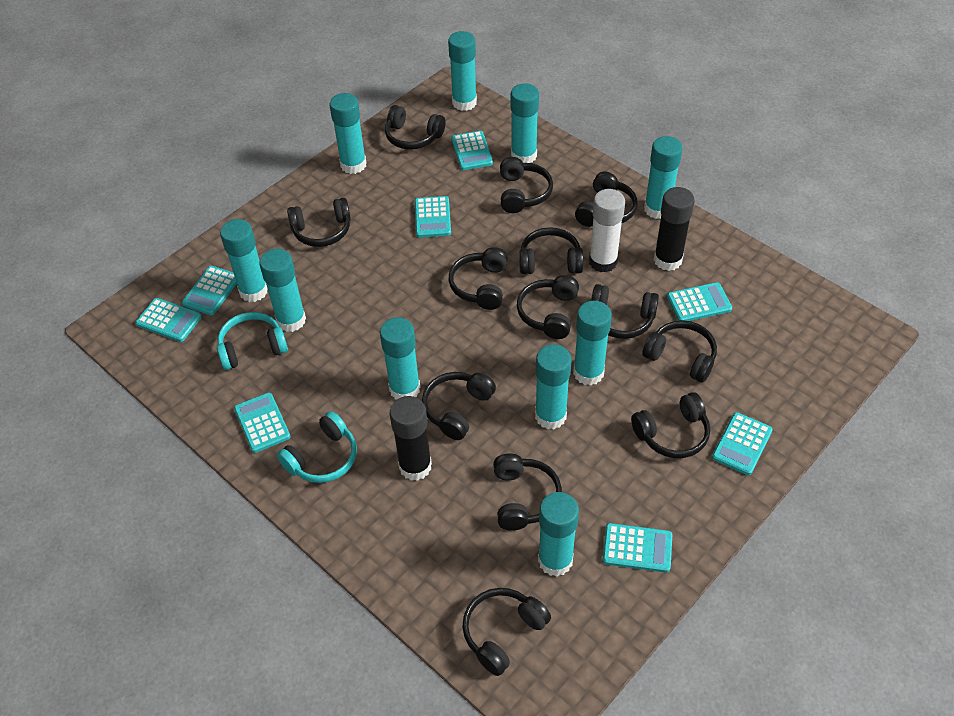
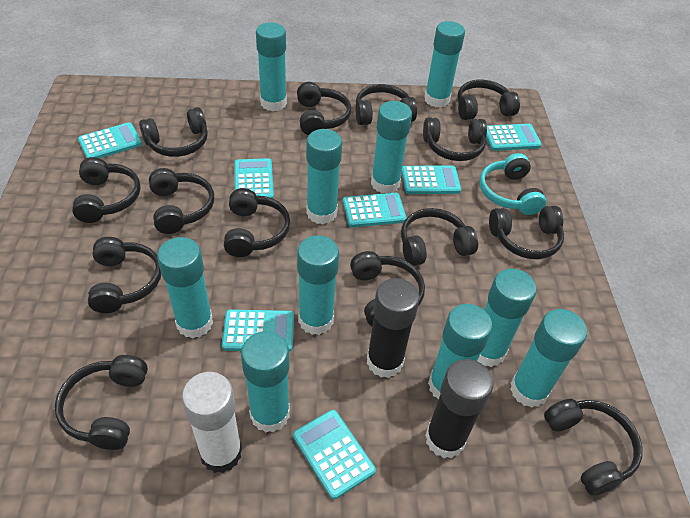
black headphones: [287,198,351,247] [385,105,445,150] [422,372,496,440] [449,247,508,310] [462,588,551,676] [493,453,562,531] [500,157,553,213] [517,275,579,339] [519,227,583,274] [575,171,638,227] [591,284,659,339] [631,392,710,458] [642,320,717,383] = 13 -> [55,355,148,450] [72,157,140,223] [88,237,161,313] [139,107,208,157] [149,168,214,234] [224,188,290,257] [297,82,351,135] [350,251,425,326] [355,84,417,125] [401,208,478,266] [423,117,487,161] [457,80,520,120] [489,206,564,259] [544,399,643,496] = 14
turquoise calculator: [136,298,202,342] [182,266,237,315] [234,393,291,453] [415,196,451,238] [451,131,493,170] [603,523,672,573] [667,282,732,321] [712,412,773,475] = 8 -> [78,122,142,158] [221,309,294,352] [234,158,274,199] [293,410,376,500] [343,193,407,228] [402,166,461,194] [486,124,542,151] = 7
turquoise headphones: [217,312,288,370] [277,411,357,483] = 2 -> [479,153,546,215] = 1

